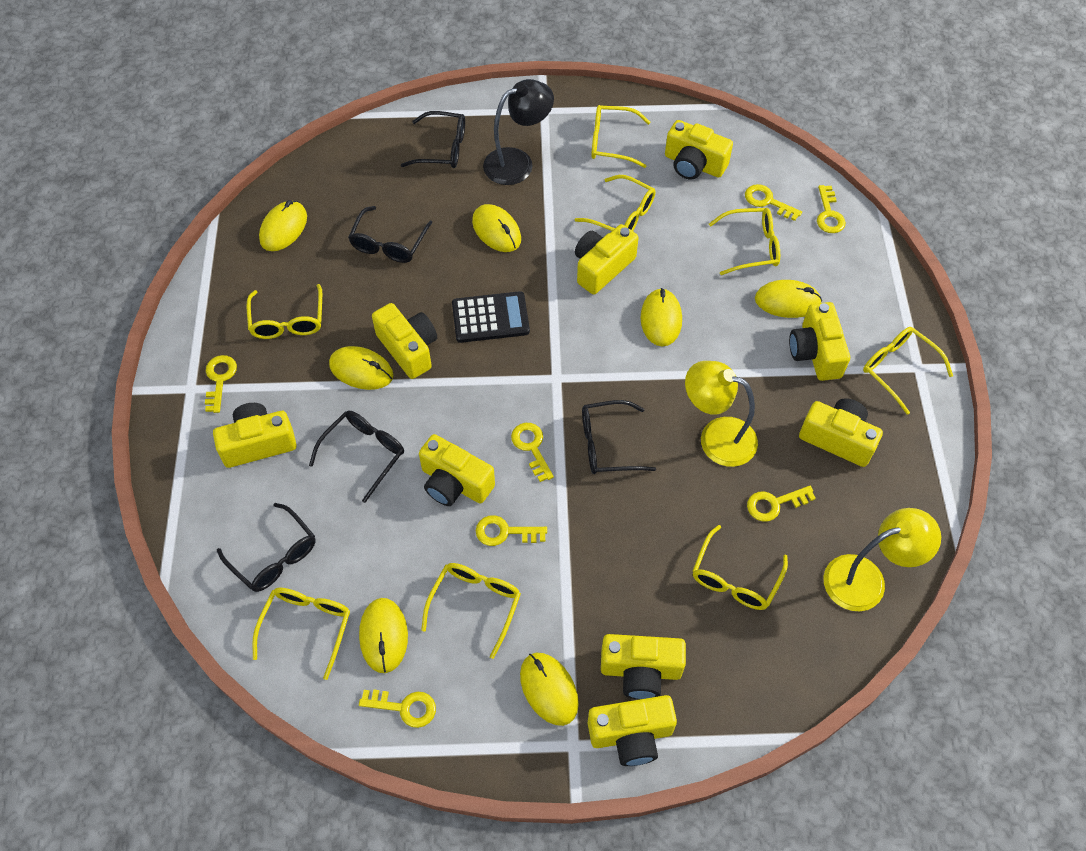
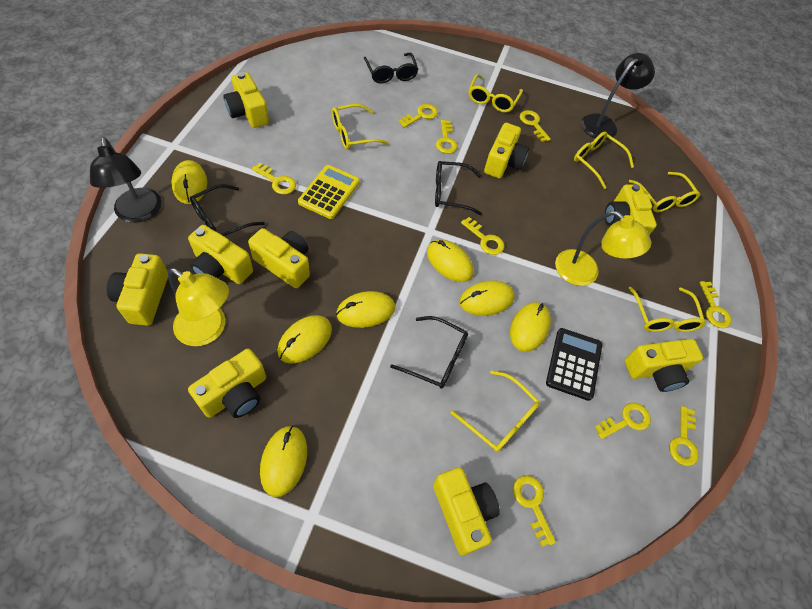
black glasses: [217,503,316,592] [309,411,404,503] [348,206,433,263] [401,111,465,168] [582,400,656,474] = 5 -> [190,184,265,236] [364,53,418,83] [390,316,468,389] [435,161,482,215] = 4
black lamp: [483,79,554,185] = 1 -> [90,137,162,223] [581,53,655,140] = 2
yellow calculator: none = 0 -> [298,165,360,219] = 1
yellow glasses: [247,284,322,339] [252,588,350,680] [421,563,521,659] [574,175,656,231] [591,105,650,168] [692,525,788,610] [709,208,780,275] [863,327,953,415] = 8 -> [332,104,389,149] [451,370,540,452] [469,74,523,112] [574,131,634,189] [629,172,700,212] [629,287,706,332] = 6
yellow key: [205,355,237,413] [359,689,436,728] [476,515,547,546] [511,423,554,482] [745,184,802,221] [747,486,816,521] [817,185,846,233] = 7 -> [252,163,296,194] [399,104,438,128] [436,120,457,154] [461,217,504,255] [513,475,556,547] [520,110,551,142] [595,403,651,439] [669,406,699,466] [699,281,732,328] = 9

